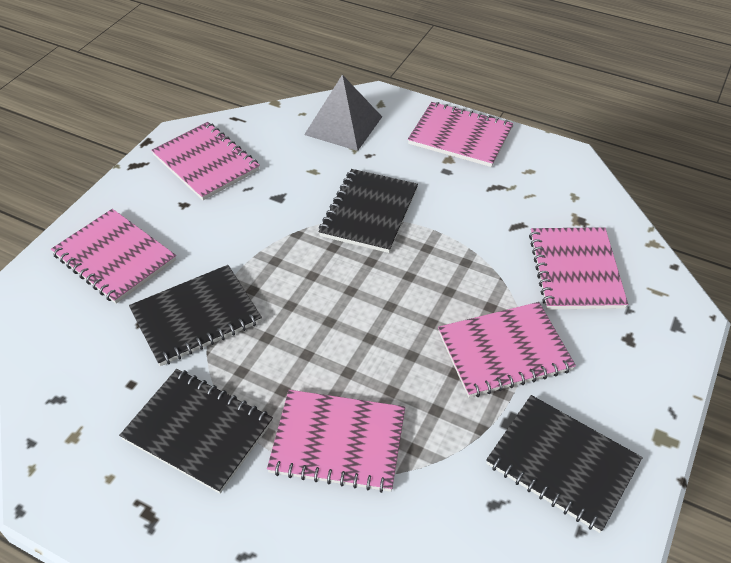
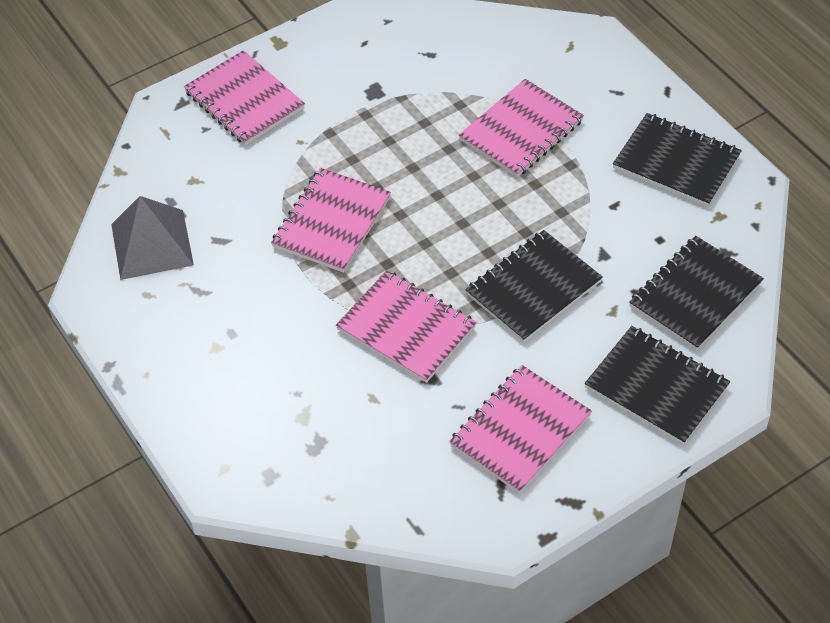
pink notebook: [51,209,176,304] [151,122,260,200] [267,390,405,493] [408,102,513,167] [438,302,576,398] [529,227,628,310] = 6 -> [184,50,305,145] [271,168,391,273] [336,270,477,383] [449,365,592,494] [459,79,584,177] = 5

